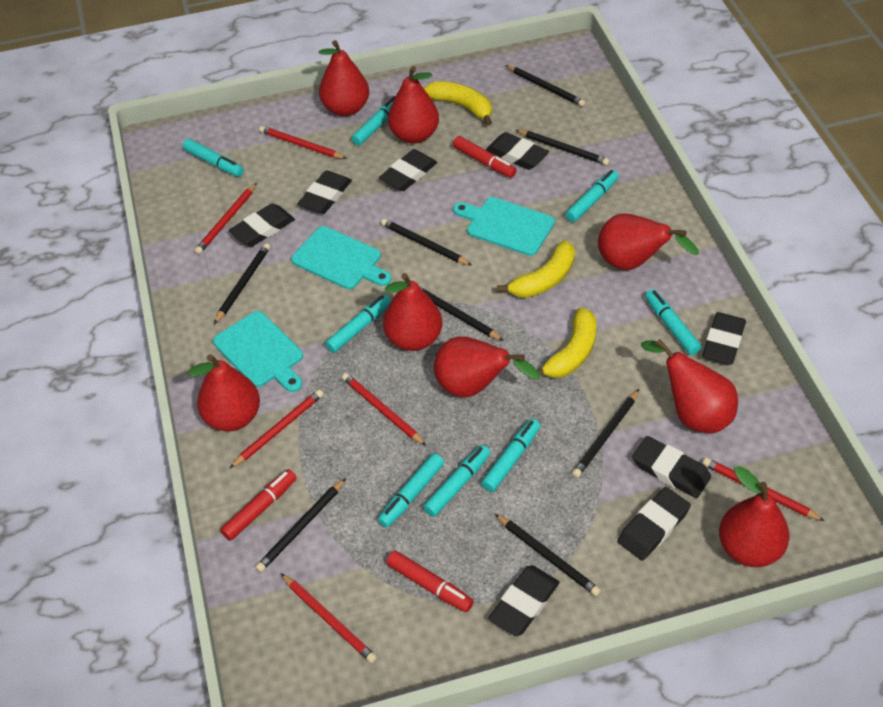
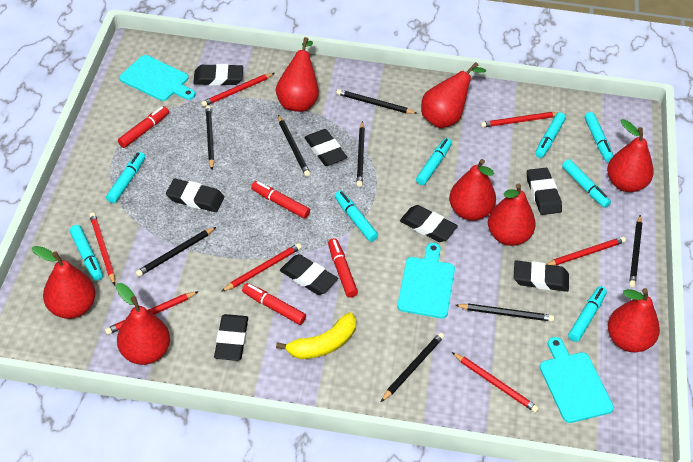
red marker: [220,469,297,541] [387,551,474,612] [453,136,517,178] = 3 -> [118,106,169,148] [242,283,306,325] [251,181,310,219] [328,238,358,298] = 4
red pencil: [195,183,257,254] [230,389,323,468] [259,126,347,159] [281,573,377,663] [342,373,427,446] [703,457,825,521] = 6 -> [89,212,115,285] [105,291,198,335] [201,73,274,107] [221,243,302,292] [452,352,539,413] [481,112,558,128] [547,237,626,266] = 7
yellow banana: [424,81,492,126] [497,240,575,298] [537,307,597,378] = 3 -> [276,312,356,359] = 1

